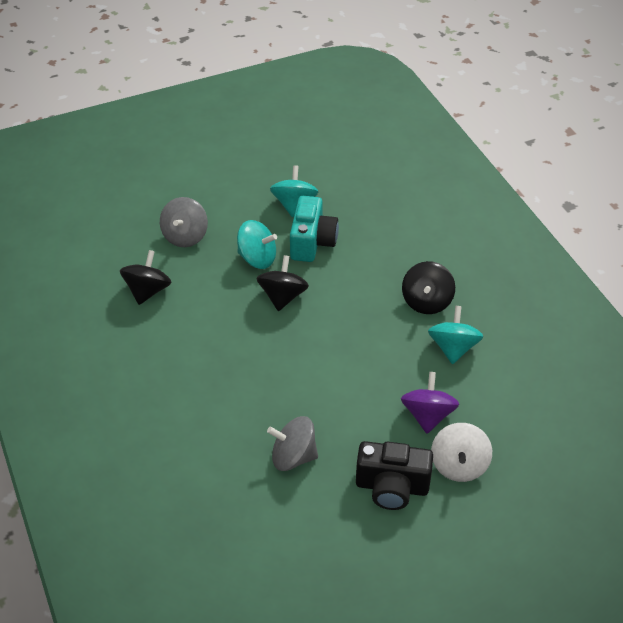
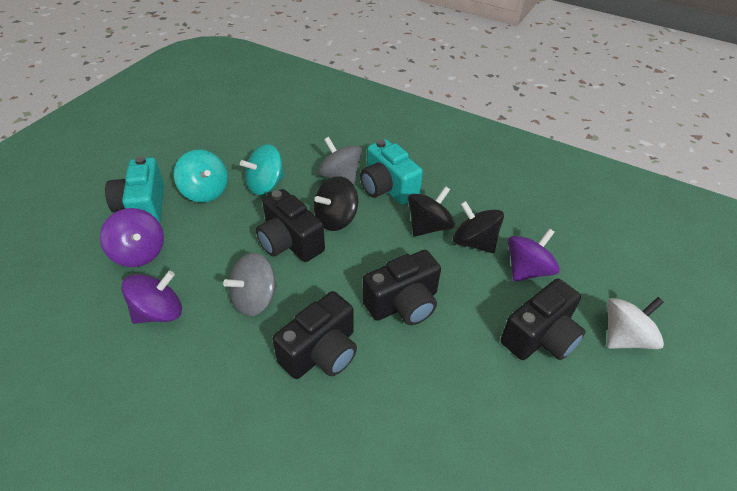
black camera: [356,441,433,510] = 1 -> [256,189,325,262] [272,291,357,379] [362,250,441,325] [501,278,586,360] = 4
purple spinning top: [401,372,459,434] = 1 -> [100,208,164,267] [122,271,182,324] [508,228,560,282] = 3
turquoise camera: [290,196,339,262] = 1 -> [105,156,164,223] [360,139,423,205] = 2
turquoise spinning top: [237,220,277,269] [270,165,318,217] [428,306,483,364] = 3 -> [174,149,228,202] [240,144,285,195] = 2

